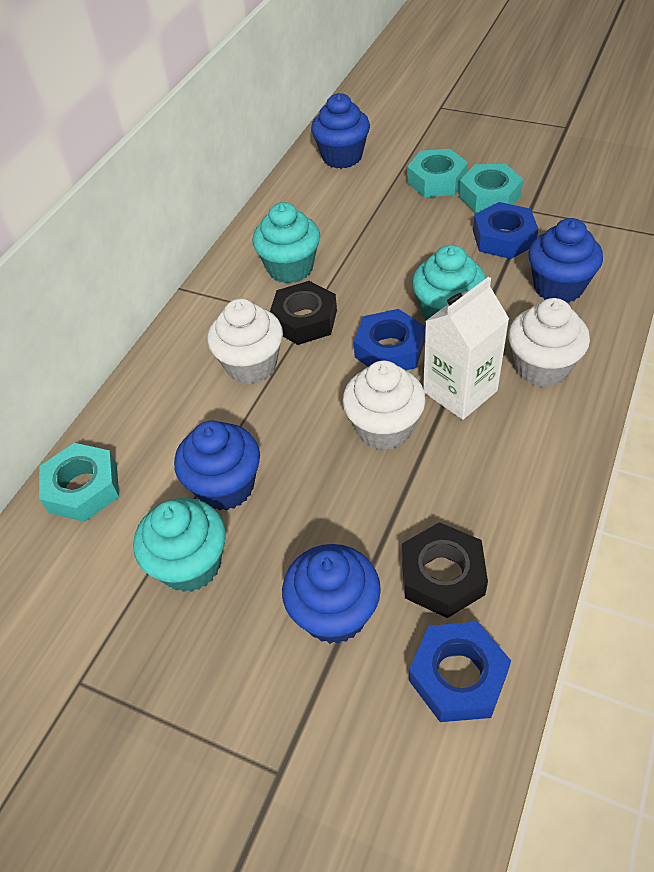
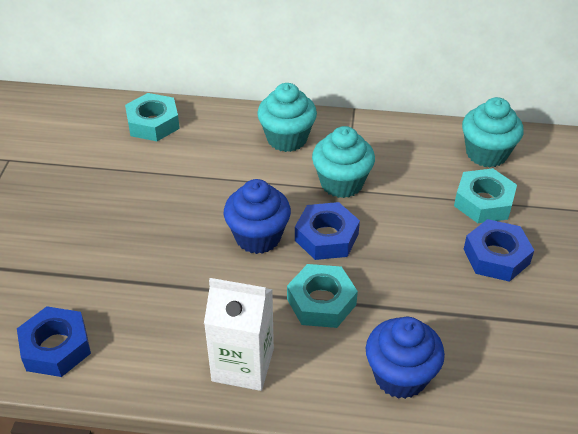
black nut: [270,281,337,345] [402,522,488,618] = 2 -> none = 0
blue cupcake: [174,421,260,511] [282,544,381,644] [311,93,370,169] [528,218,603,303] = 4 -> [224,179,291,254] [366,317,445,399] = 2
white cupcake: [207,299,283,384] [342,361,426,450] [508,298,590,387] = 3 -> none = 0

